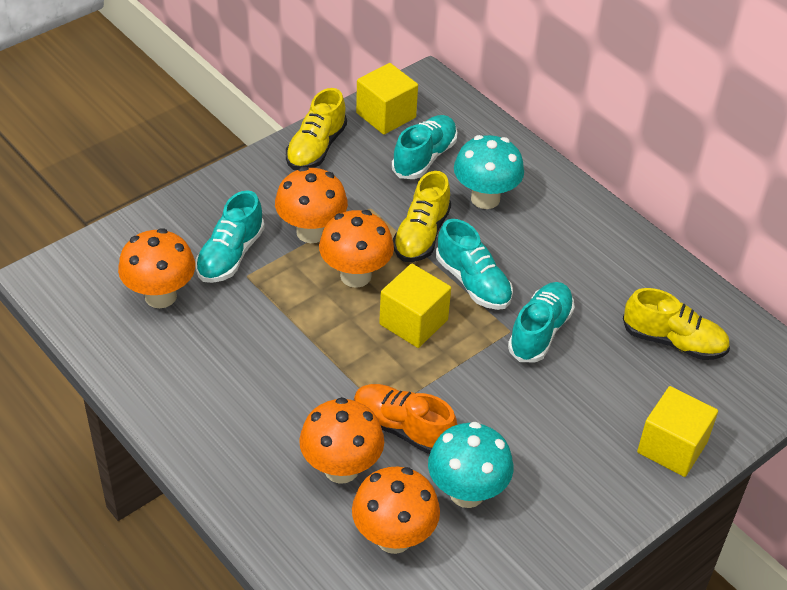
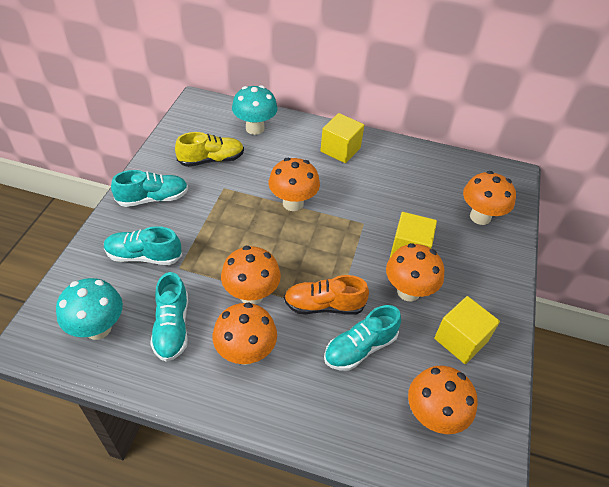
orange mushroom: [118,228,195,308] [275,167,348,243] [299,397,384,484] [319,210,394,288] [352,467,440,554] = 5 -> [213,303,277,365] [221,246,281,305] [269,158,320,211] [386,243,444,302] [408,366,478,434] [463,171,516,225] = 6
yellow shoe: [286,88,347,170] [393,171,451,262] [623,288,730,360] = 3 -> [175,132,244,167] = 1

